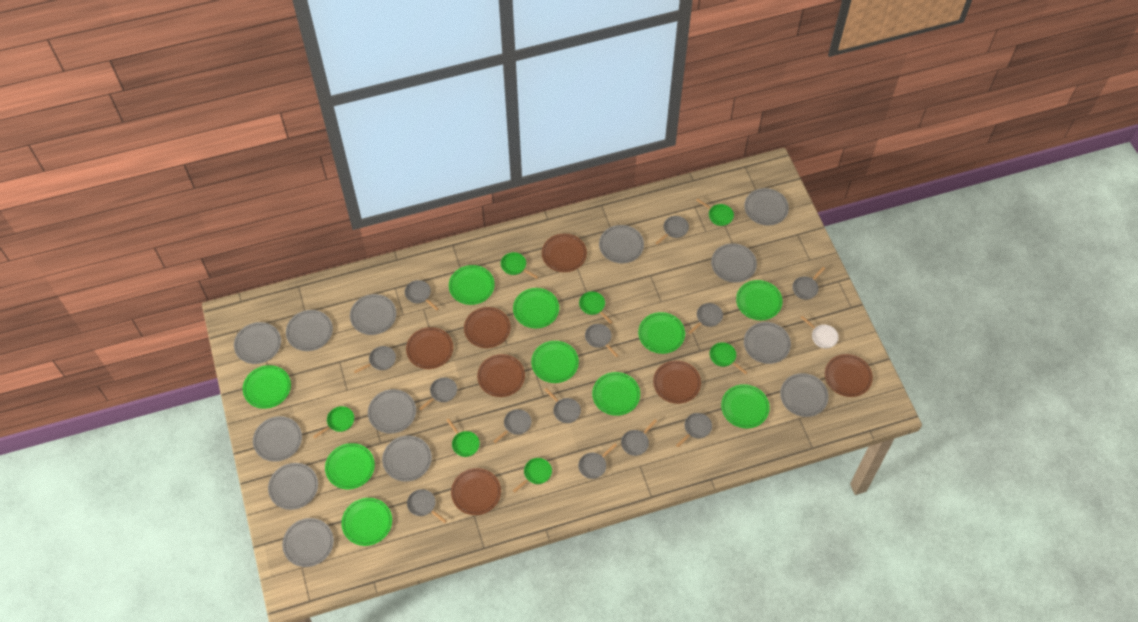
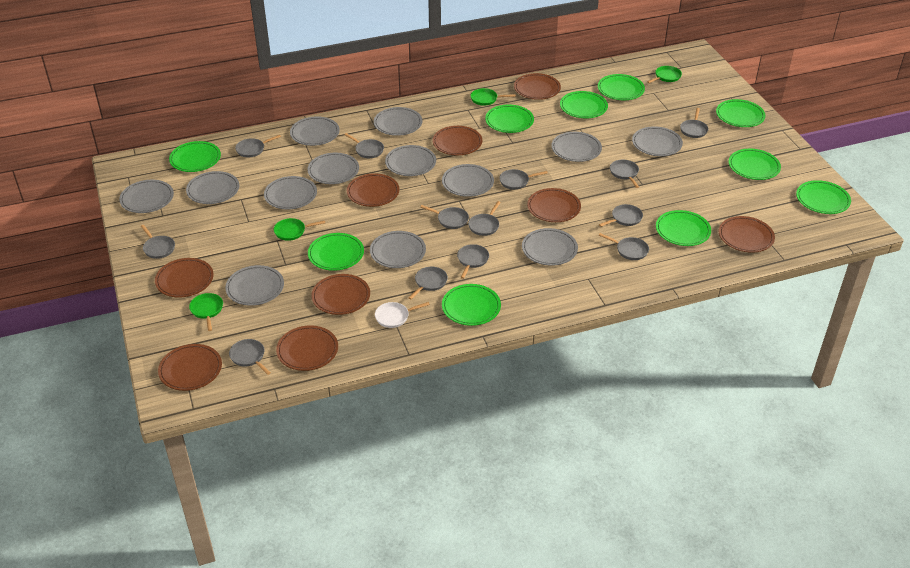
brown plate: [406,327,453,369] [451,468,501,515] [464,307,511,348] [477,354,525,397] [542,234,587,272] [653,360,701,404] [825,354,873,397] = 7 -> [155,258,213,298] [158,344,222,391] [276,325,338,371] [311,274,370,315] [347,173,399,207] [433,126,482,155] [514,73,561,100] [527,188,581,222] [719,216,775,252] = 9
green pan: [313,406,354,438] [446,419,480,457] [501,252,538,279] [513,458,552,492] [579,291,613,324] [696,198,734,226] [710,342,748,374] = 7 -> [189,293,223,331] [274,218,325,241] [470,88,515,106] [647,66,682,83] = 4

